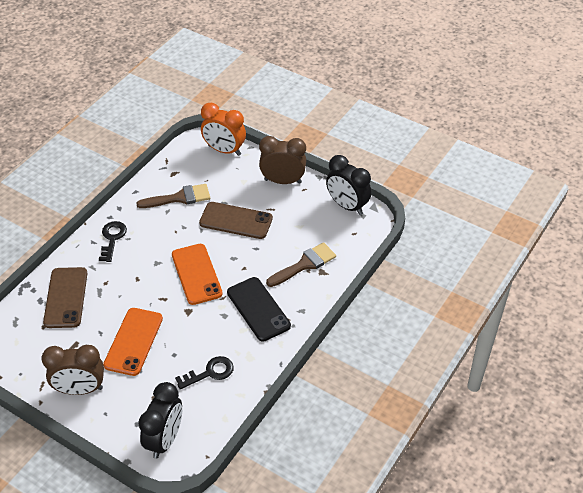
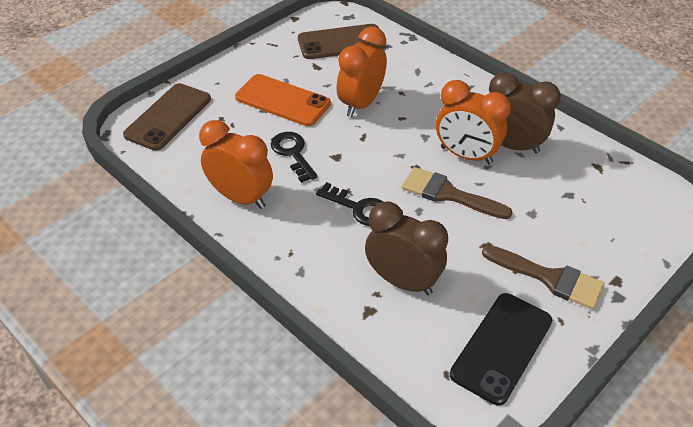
black clock: [139,382,182,459] [326,155,371,215] = 2 -> none = 0
orange clock: [201,103,246,156] = 1 -> [199,120,273,209] [337,27,387,117] [436,80,511,164] = 3
orange phone: [103,308,163,376] [172,244,223,305] = 2 -> [235,74,331,126] = 1

